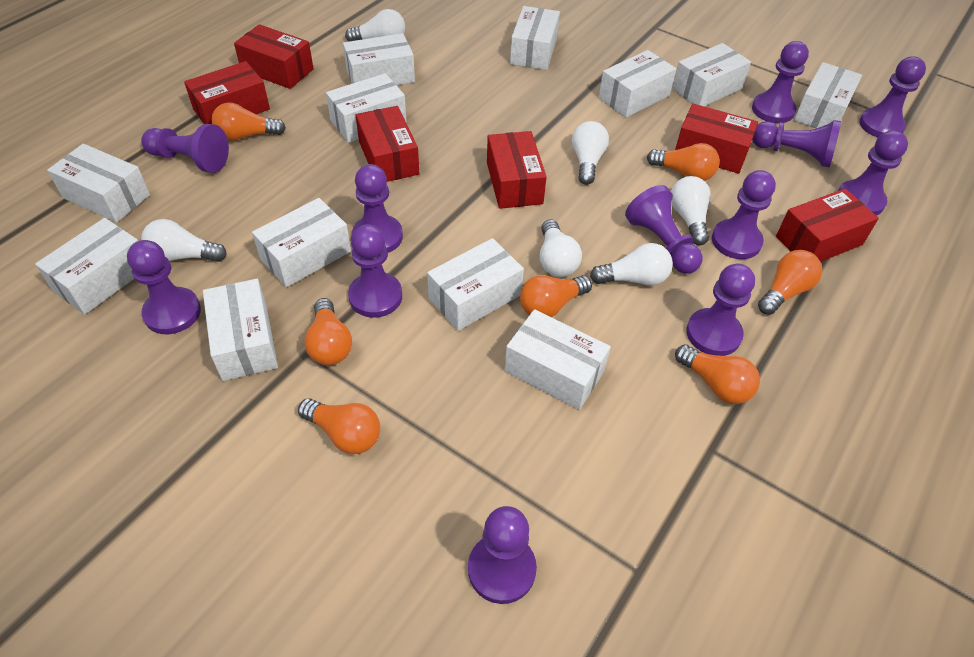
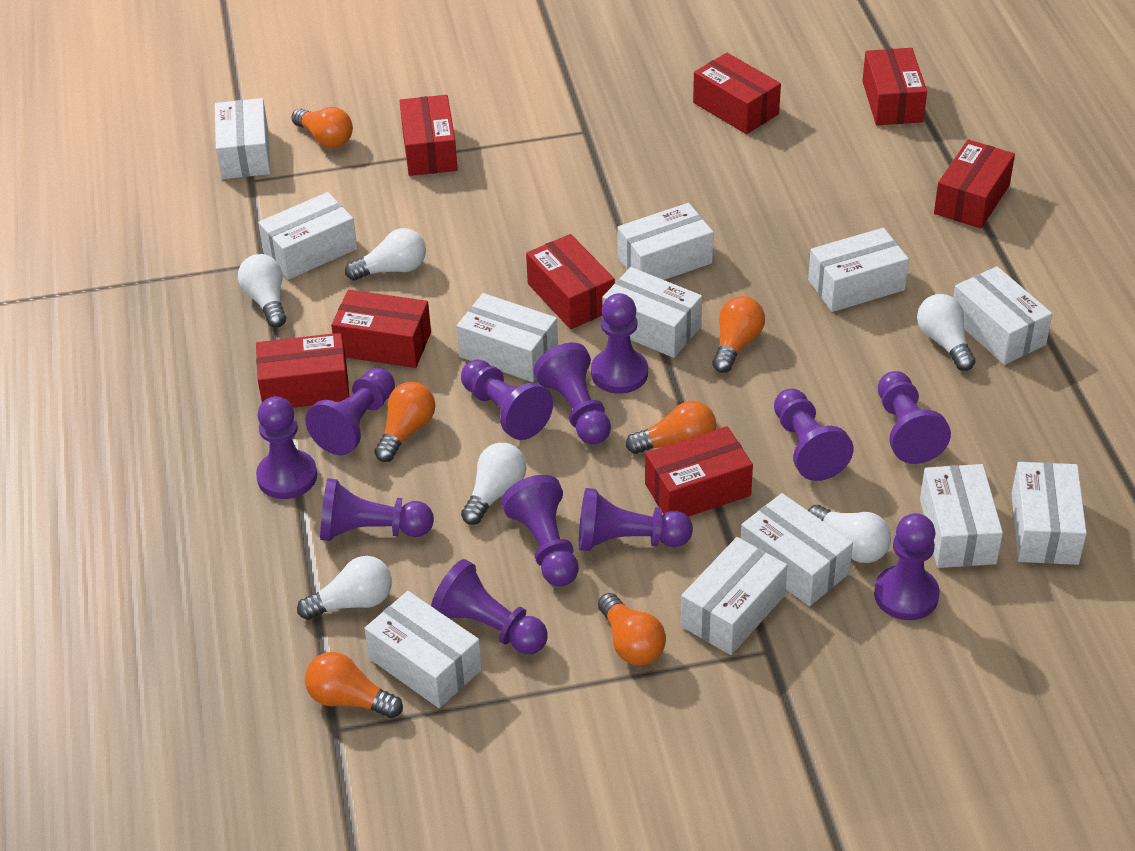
orange light bulb: [212,103,286,141] [298,398,380,454] [304,298,352,365] [520,275,592,317] [647,143,720,181] [675,344,760,404] [758,250,822,315] = 7 -> [291,107,353,148] [305,652,403,718] [374,382,435,462] [598,593,666,665] [626,401,716,454] [712,296,765,373] = 6
red box: [184,61,270,124] [234,24,314,89] [356,106,420,182] [487,131,547,209] [675,104,758,174] [776,189,879,262] = 6 -> [256,333,349,408] [331,290,431,368] [400,95,458,176] [526,234,615,329] [645,426,753,517] [693,53,781,134] [862,48,927,125] [934,139,1015,229] = 8

